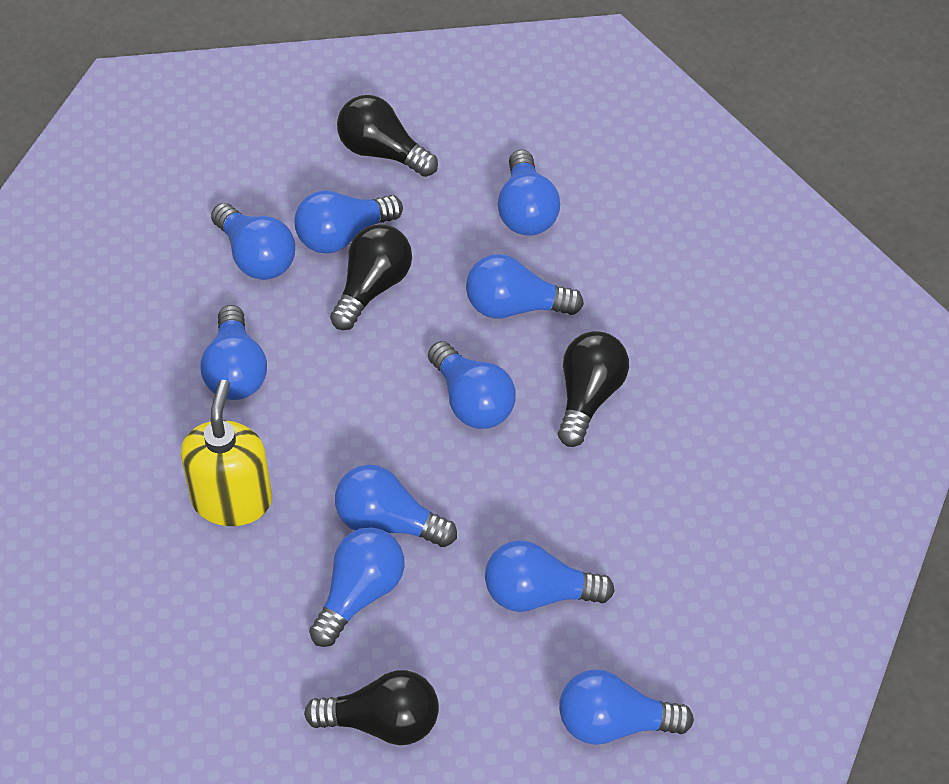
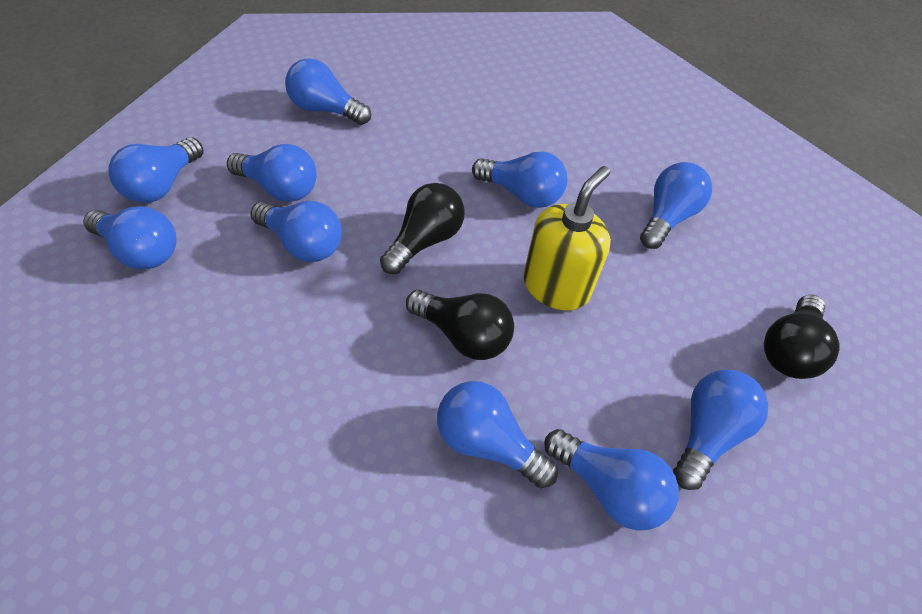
black light bulb: [304,670,439,745] [330,224,412,330] [337,95,438,177] [558,331,629,447] = 4 -> [380,183,465,274] [406,290,514,360] [764,295,840,379] = 3

